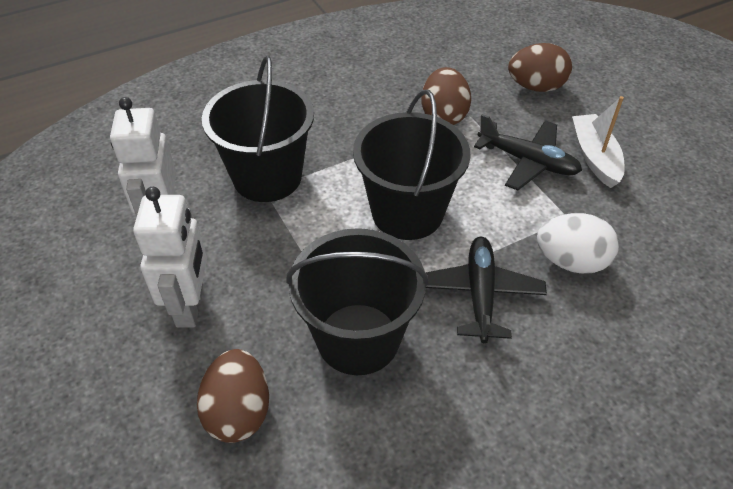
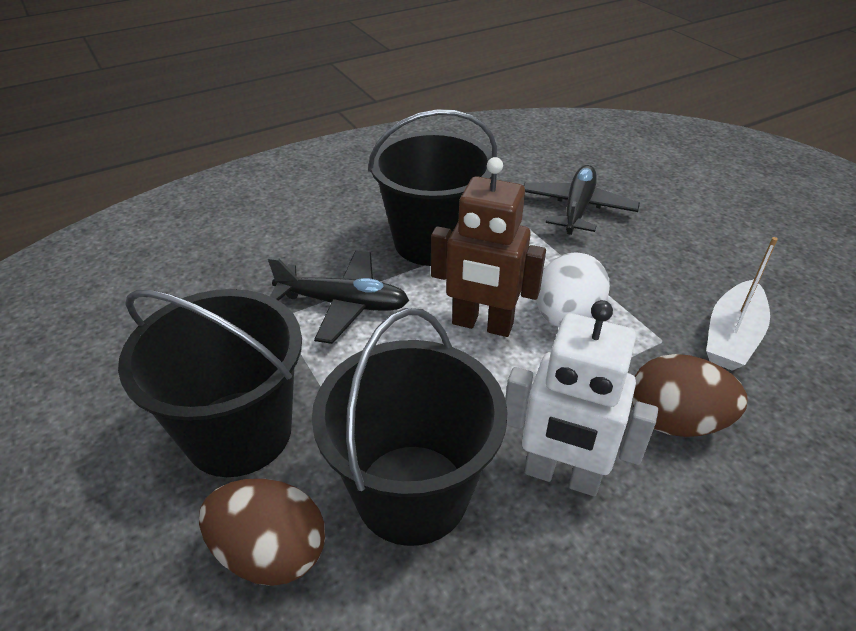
brown egg: [197,349,269,443] [421,67,471,125] [508,43,572,92] = 3 -> [199,479,325,586] [632,354,747,437] = 2
brown robot: none = 0 -> [431,157,546,337] = 1
white robot: [110,97,176,217] [133,187,207,327] = 2 -> [505,300,658,496] = 1

